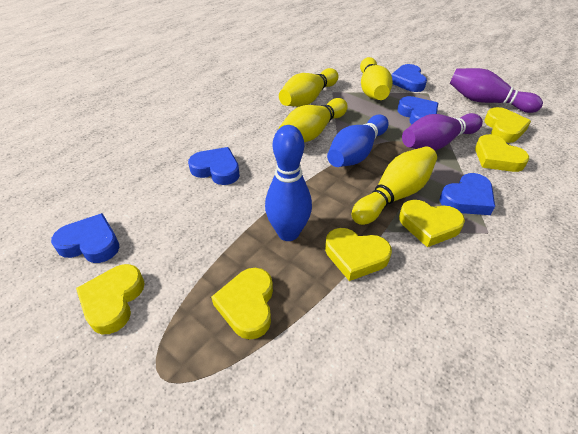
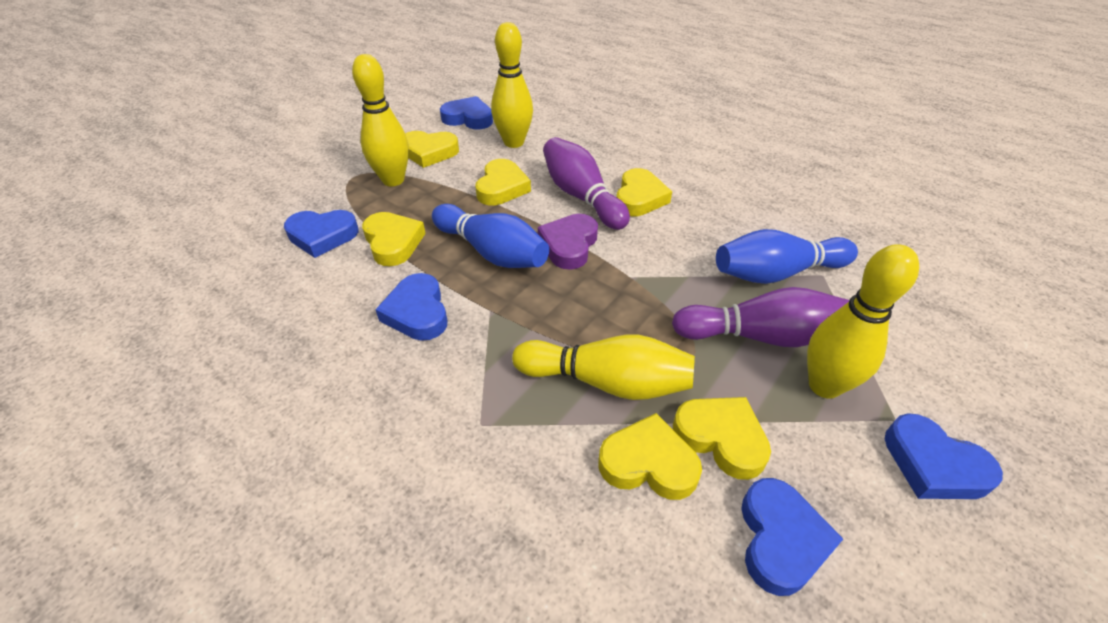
purple heart: none = 0 -> [538,214,598,270] = 1

